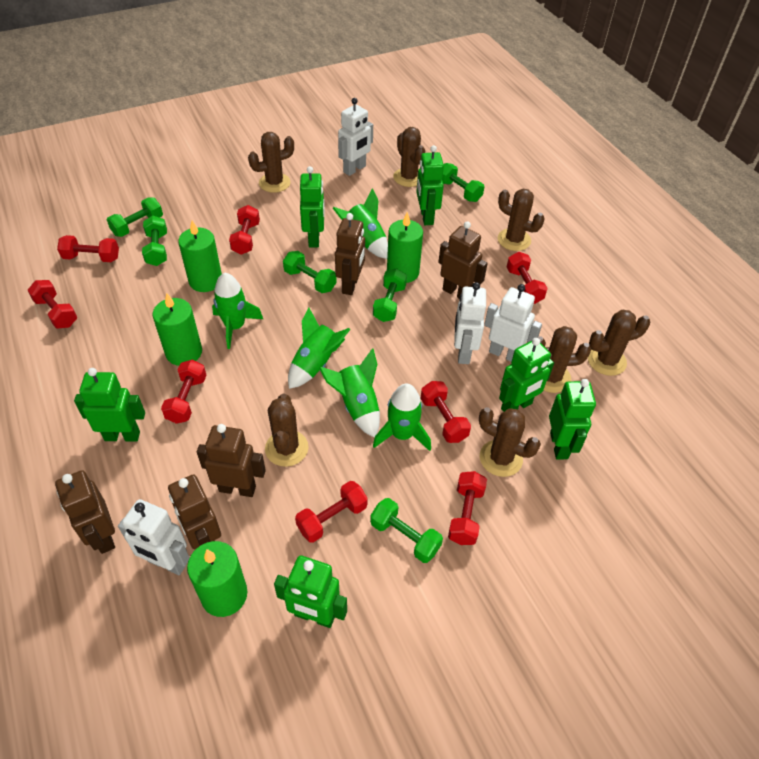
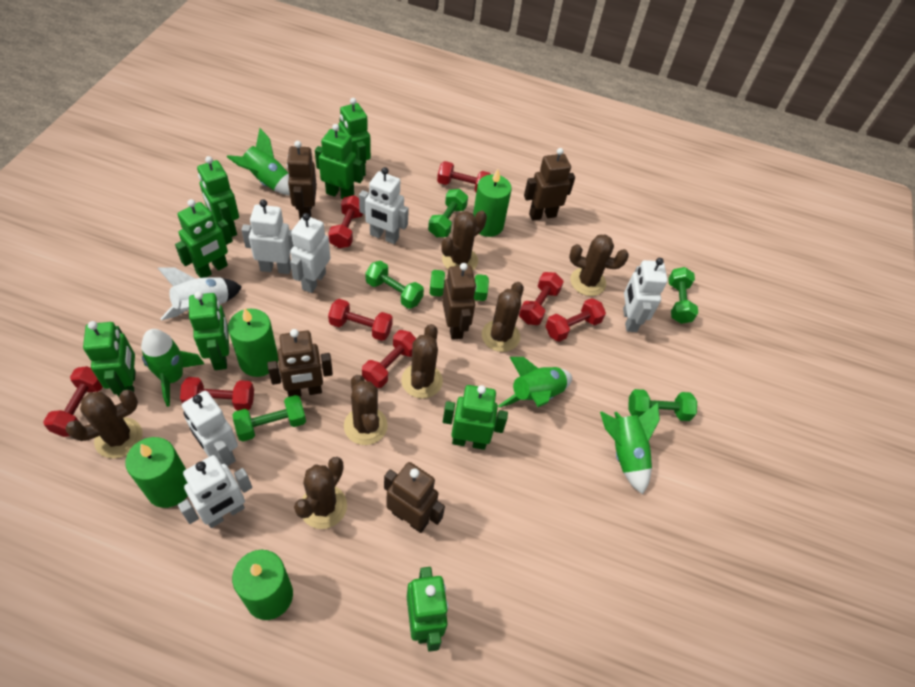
green robot: [74,368,145,442] [274,555,347,628] [300,166,325,247] [416,145,444,225] [499,338,554,412] [549,379,596,459] = 6 -> [83,321,136,397] [175,199,233,278] [189,291,229,370] [197,156,239,237] [315,124,363,199] [338,98,371,176] [407,567,448,652] [443,385,508,450] = 8
green rocket: [212,272,263,349] [288,308,350,389] [319,348,380,438] [333,188,388,259] [373,383,431,451] = 5 -> [141,329,204,407] [227,128,290,195] [498,357,572,408] [600,403,660,494] = 4
white robot: [118,499,190,575] [338,98,373,176] [454,282,486,364] [484,284,542,362] = 4 -> [178,455,252,528] [182,391,238,466] [241,199,294,274] [290,213,330,293] [359,167,409,244] [623,258,668,332] = 6
white rocket: none = 0 -> [158,267,242,320] = 1

